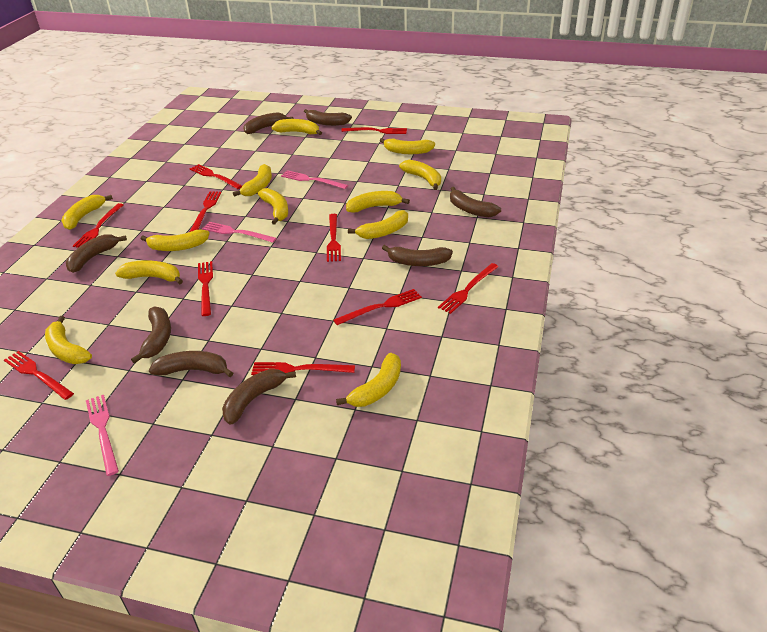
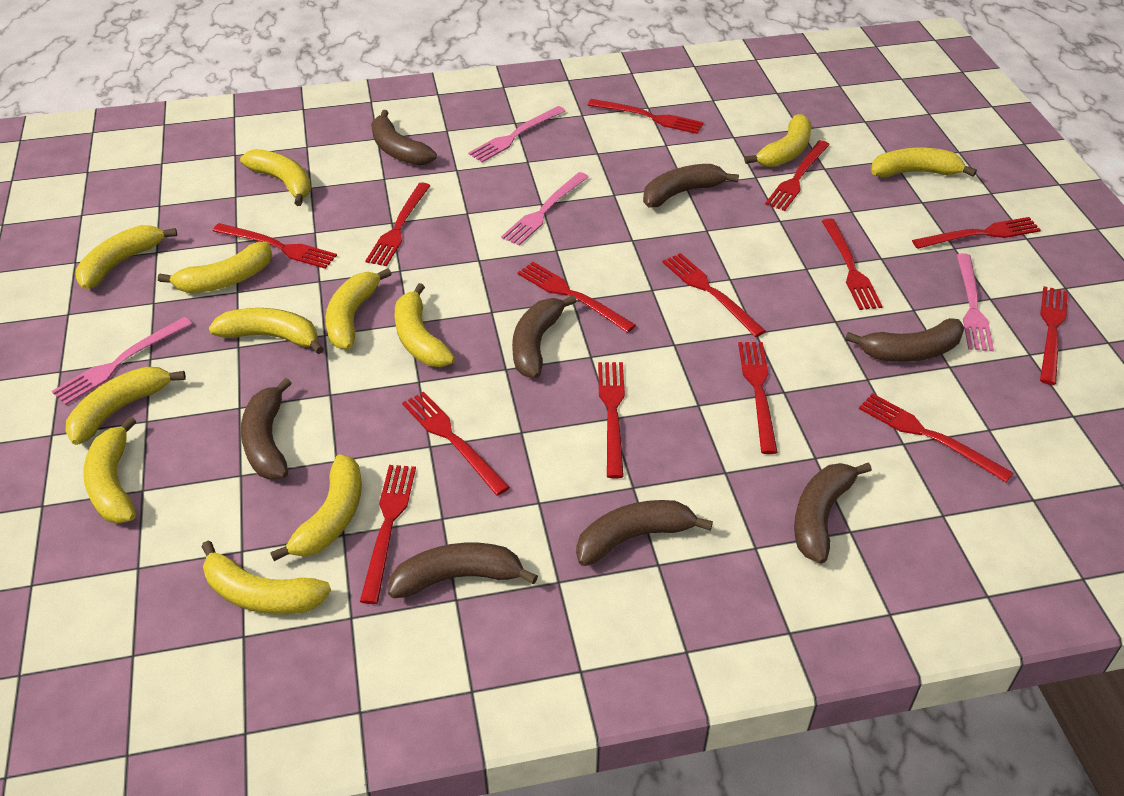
pink fork: [86,395,119,476] [202,222,277,243] [281,170,348,189] = 3 -> [52,317,192,405] [468,106,566,162] [501,172,589,245] [957,253,994,351] = 4
red fork: [4,351,74,400] [73,203,123,247] [189,164,242,189] [190,191,221,232] [198,261,213,316] [251,362,355,375] [327,214,341,262] [333,289,422,325] [341,127,407,134] [438,263,499,314] = 10 -> [213,223,337,269] [360,465,416,604] [365,182,430,266] [402,391,510,496] [517,262,636,333] [588,99,704,134] [598,362,625,478] [662,253,766,337] [738,342,778,454] [765,140,830,211] [822,219,883,310] [859,393,1013,482] [912,217,1041,249] [1040,286,1068,385] = 14

